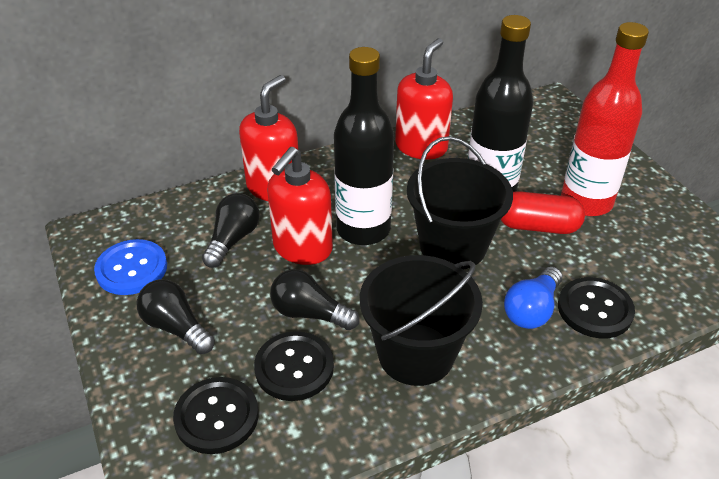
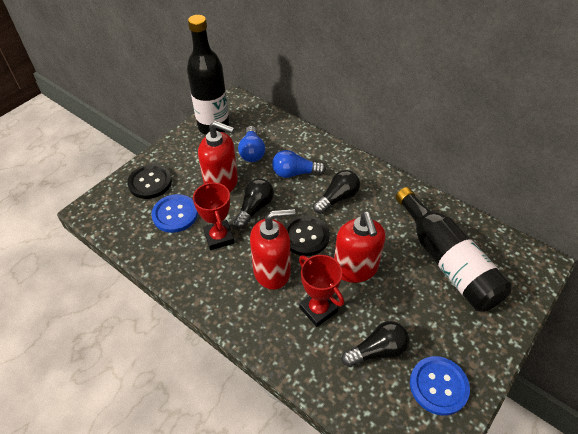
black bucket: [360,255,483,386] [407,136,513,270] = 2 -> none = 0
black button: [173,377,259,454] [254,331,334,401] [558,277,635,338] = 3 -> [127,164,172,199] [284,215,330,256] = 2
blue button: [94,239,167,295] = 1 -> [151,194,198,233] [410,356,470,416] = 2
blue light bulb: [504,266,562,329] = 1 -> [238,126,265,162] [272,150,326,178] = 2
red bottle: [561,22,649,216] = 1 -> none = 0
red capsule: [501,191,585,234] = 1 -> none = 0
red trophy: none = 0 -> [193,181,235,250] [299,255,344,327] = 2

